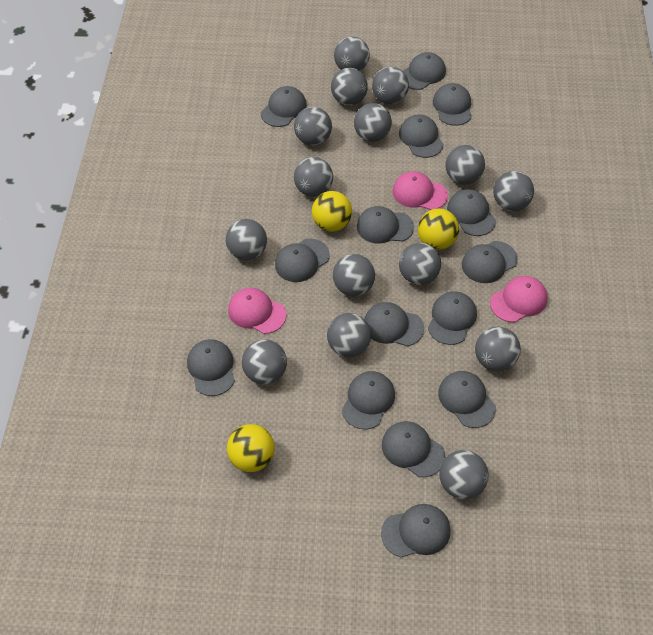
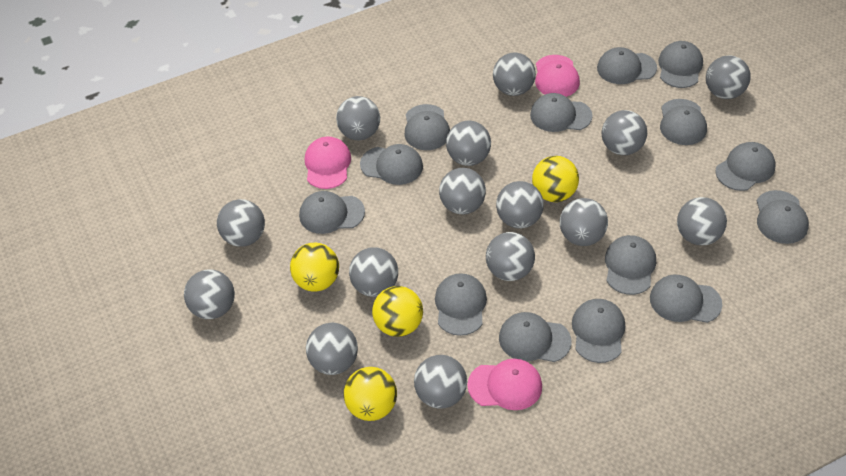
grey cap: [187,339,235,396] [261,86,307,127] [275,238,330,282] [342,371,395,429] [357,206,414,244] [364,302,424,346] [381,504,451,558] [382,421,445,477] [399,114,444,158] [403,52,446,90] [428,291,477,345] [433,83,472,126] [438,371,496,428] [447,189,496,236] [462,241,518,283] = 15 -> [299,191,365,234] [360,144,423,185] [404,104,450,150] [435,273,487,336] [499,312,571,362] [530,93,592,132] [572,299,625,363] [597,47,657,84] [605,235,656,295] [650,275,722,323] [658,41,703,88] [660,99,707,145] [715,142,776,191] [757,190,809,244] = 14
yellow ball: [227,424,275,472] [312,191,352,232] [418,208,459,250] = 3 -> [290,243,339,292] [344,367,397,421] [372,286,423,337] [532,156,579,202] = 4

